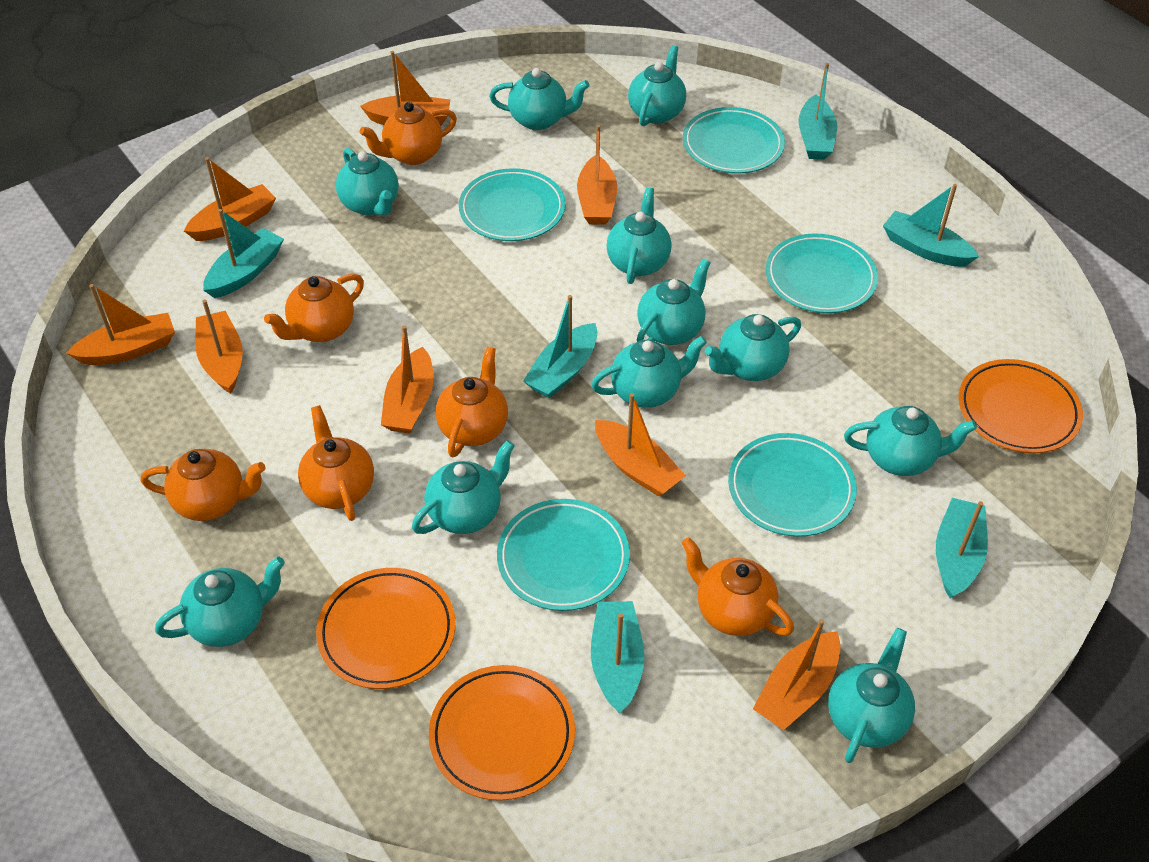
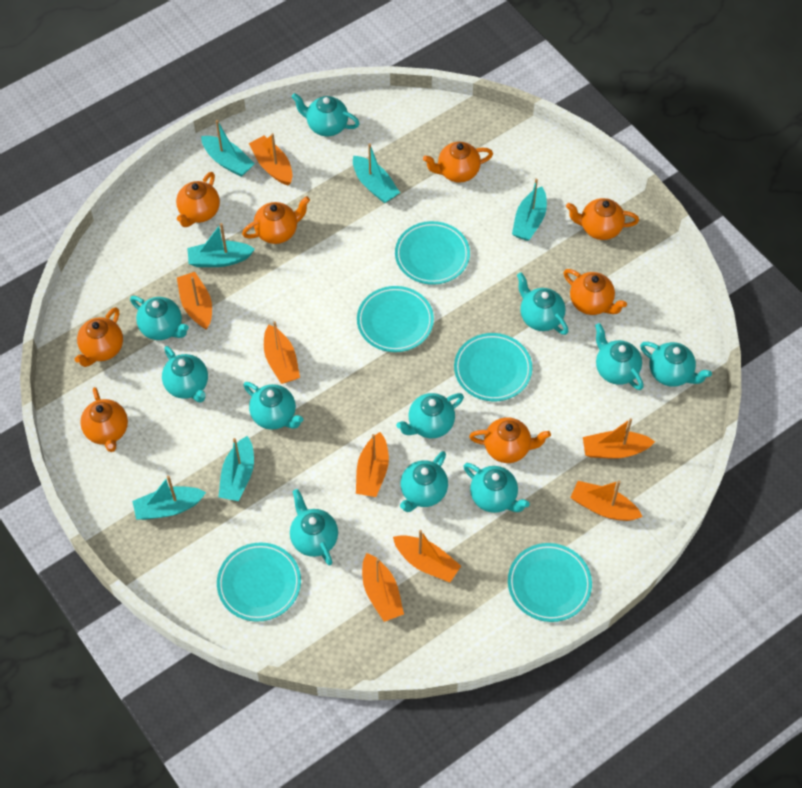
orange plate: [316,568,456,689] [429,665,575,801] [958,359,1083,453] = 3 -> none = 0
orange teapot: [141,449,266,521] [264,274,364,342] [298,405,374,521] [359,102,457,165] [436,346,508,457] [682,537,794,636] = 6 -> [75,307,123,367] [80,387,128,452] [176,172,220,227] [242,196,310,244] [423,142,493,183] [469,417,551,463] [564,269,627,315] [566,198,639,240] = 8

